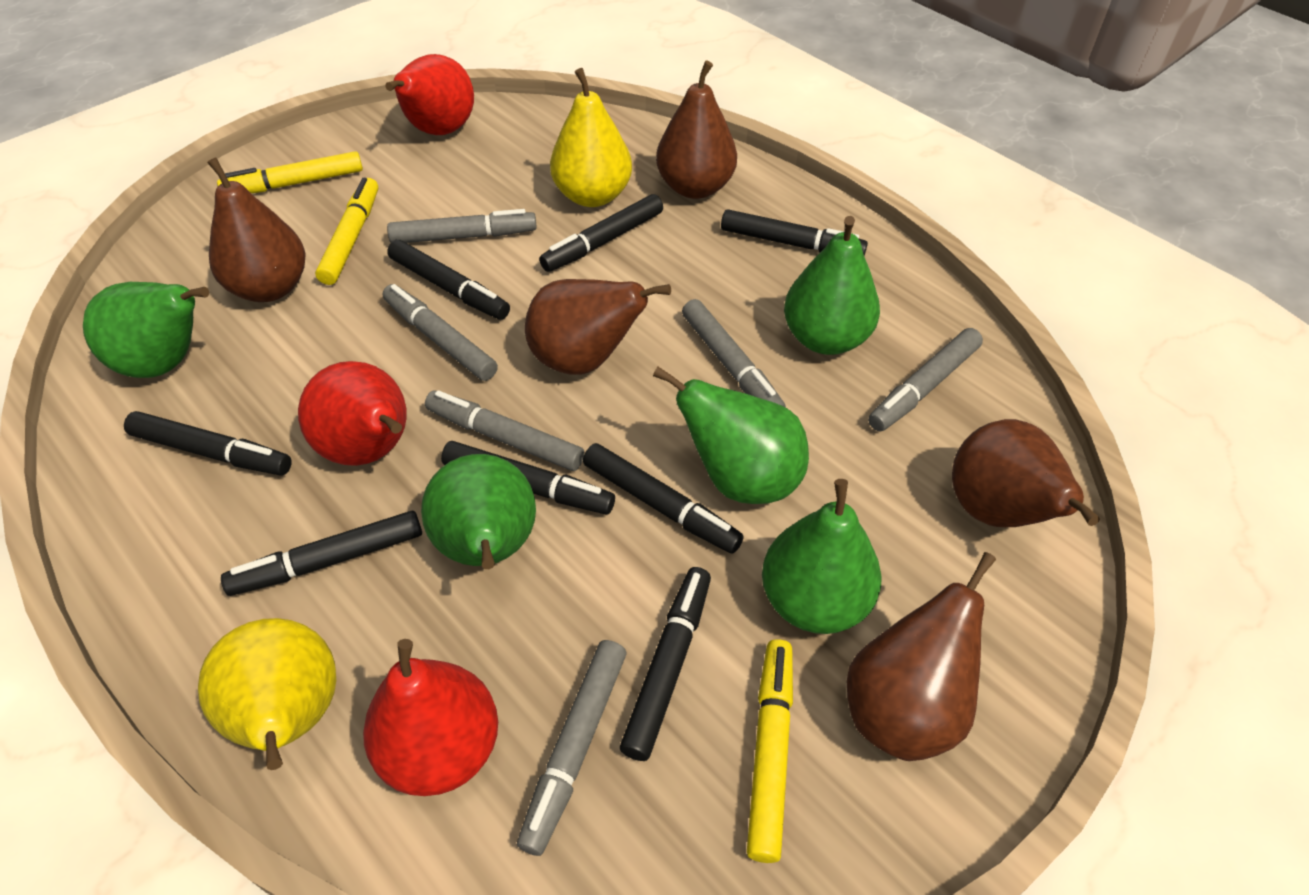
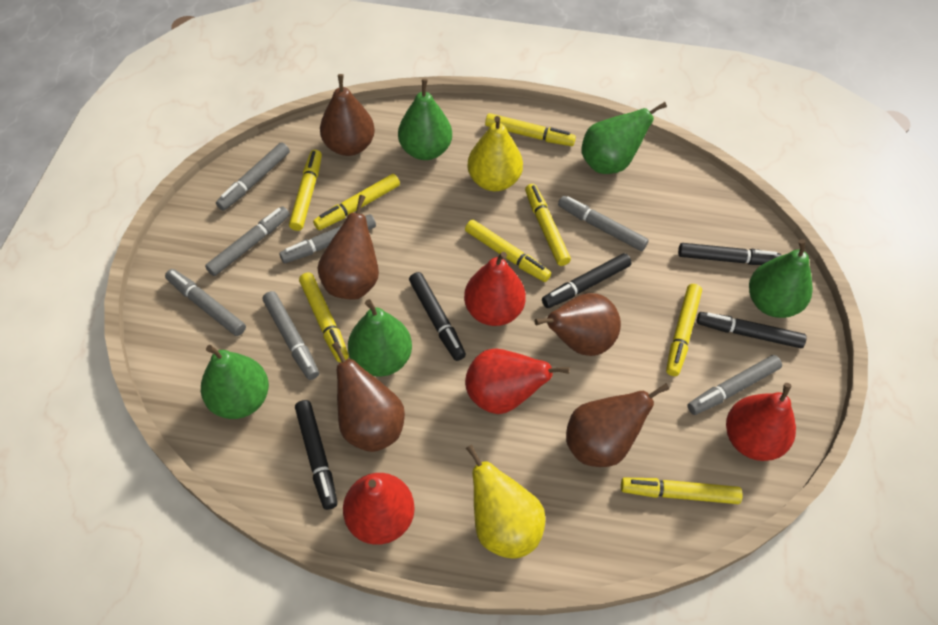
black marker: [124,411,292,476] [221,511,422,596] [387,240,510,320] [441,441,615,515] [539,194,663,272] [583,443,744,554] [620,567,711,761] [721,209,868,256] = 8 -> [295,400,337,510] [409,272,466,361] [542,253,632,308] [678,243,782,265] [697,312,807,348] = 5
grey marker: [382,284,498,381] [387,209,537,243] [425,390,584,471] [517,640,627,856] [682,299,786,407] [868,328,983,432] = 6 -> [165,269,246,336] [205,206,290,276] [216,142,290,211] [263,291,319,380] [279,214,376,263] [558,196,649,251] [687,355,782,415] = 7
red pear: [298,361,407,466] [363,639,498,796] [385,54,474,135] = 3 -> [343,473,415,545] [464,252,526,326] [465,349,570,414] [726,383,796,461] = 4
yellow marker: [217,151,363,193] [315,178,378,285] [747,639,793,863] = 3 -> [289,150,322,231] [299,273,349,362] [313,174,400,230] [465,219,551,282] [485,113,576,146] [525,184,571,266] [621,478,742,504] [666,284,702,376] = 8

